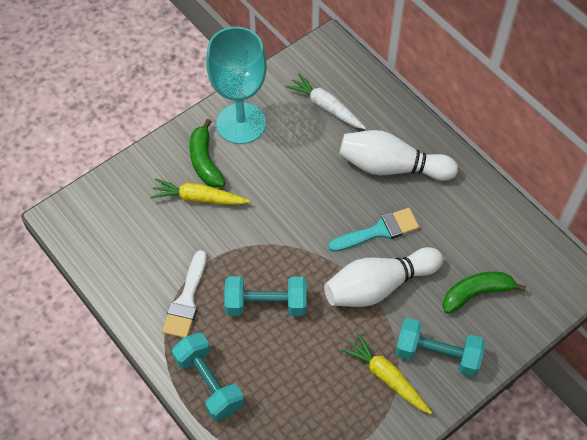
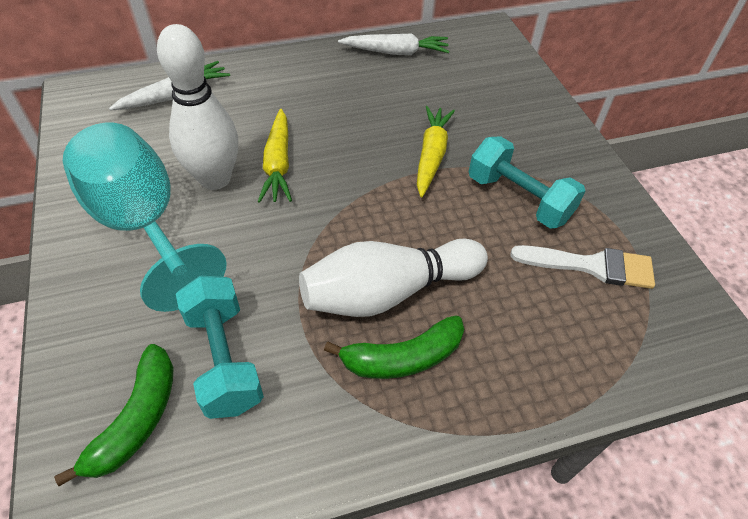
turquoise brush: [328,208,419,252] = 1 -> none = 0
turquoise dumbbell: [172,332,244,421] [224,277,306,316] [396,318,485,377] = 3 -> [176,275,264,419] [469,136,585,229] = 2
white carrot: [286,73,366,129] = 1 -> [109,61,230,111] [338,33,449,55] = 2

